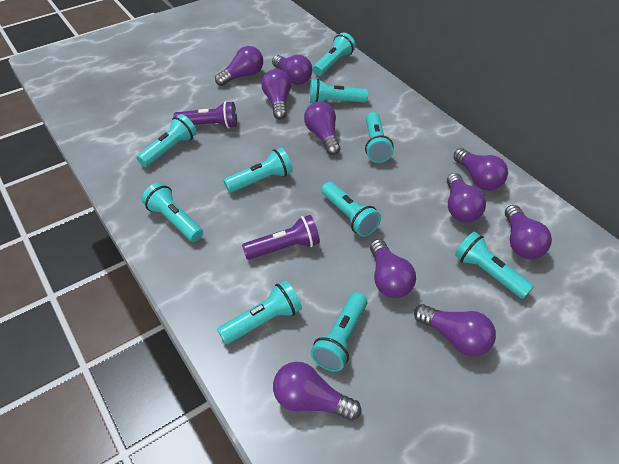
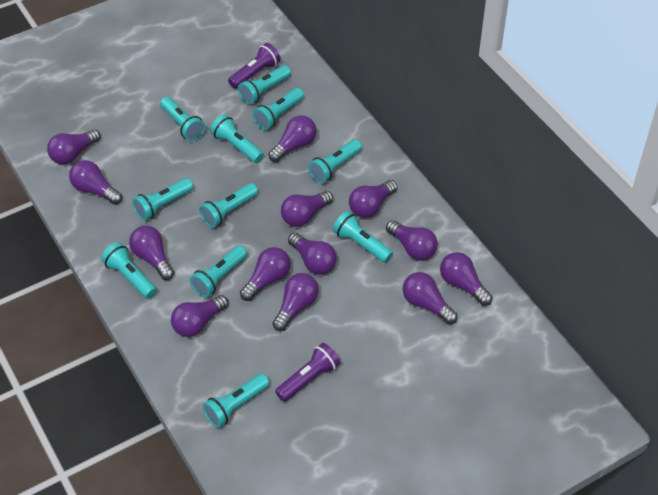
purple light bulb: [215,46,263,86] [261,69,291,119] [272,55,312,85] [273,362,361,421] [304,102,340,155] [370,239,416,298] [414,304,496,357] [447,173,486,222] [453,148,508,191] [505,205,552,259] = 10 -> [47,129,101,164] [69,160,122,205] [129,226,174,280] [171,295,228,337] [240,247,291,301] [268,115,317,162] [272,273,319,331] [281,191,333,227] [288,233,337,275] [349,180,397,218] [386,220,438,261] [403,272,458,324] [440,252,492,306] = 13
turquoise flashlight: [137,114,197,167] [142,182,203,242] [217,280,302,344] [223,148,293,193] [309,79,368,103] [311,292,367,372] [313,33,356,76] [321,182,381,237] [365,112,394,163] [455,232,534,299] = 10 -> [101,242,157,299] [132,178,193,221] [160,97,206,141] [190,245,247,298] [199,183,258,228] [202,373,270,428] [210,114,264,163] [238,65,291,105] [252,88,304,130] [308,139,362,183] [333,211,393,263] = 11

